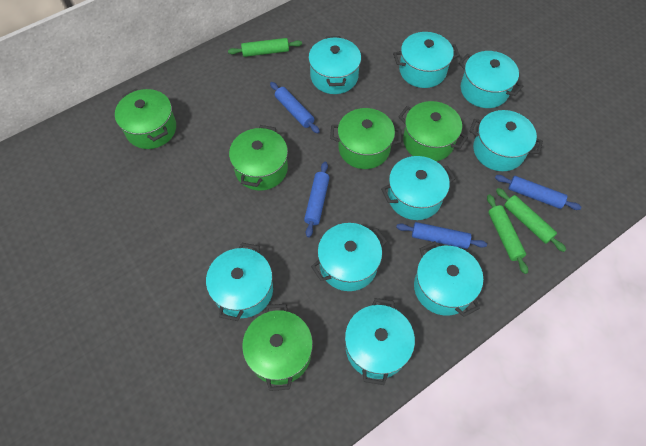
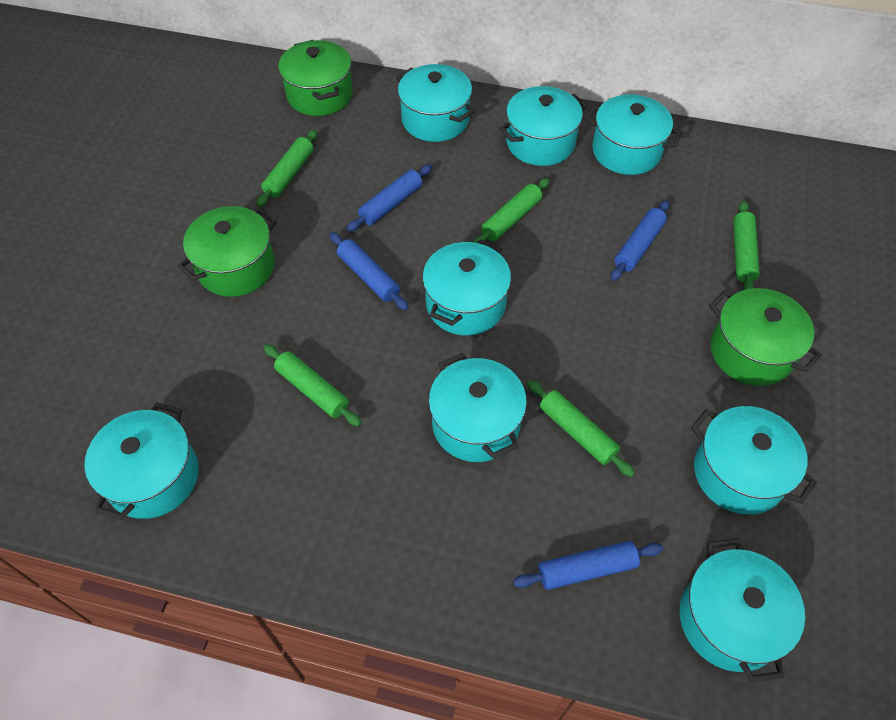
green pot: [115,89,176,149] [229,125,288,191] [242,304,313,391] [330,108,402,169] [398,101,468,161] = 5 -> [177,206,277,297] [278,40,353,116] [709,288,822,386] = 3
green rolling pin: [228,38,302,57] [487,194,528,274] [496,188,566,252] = 3 -> [257,130,318,207] [264,344,361,427] [473,178,550,243] [527,380,635,477] [733,200,760,290] = 5
turquoise pot: [206,243,273,321] [308,36,361,94] [311,223,388,291] [345,298,415,385] [381,156,455,220] [393,32,460,88] [414,241,483,317] [459,51,523,108] [469,110,543,171] = 9 -> [84,402,199,520] [396,64,475,142] [423,239,511,335] [429,353,527,462] [499,86,588,166] [585,94,682,175] [680,538,805,682] [691,406,817,515] = 8

